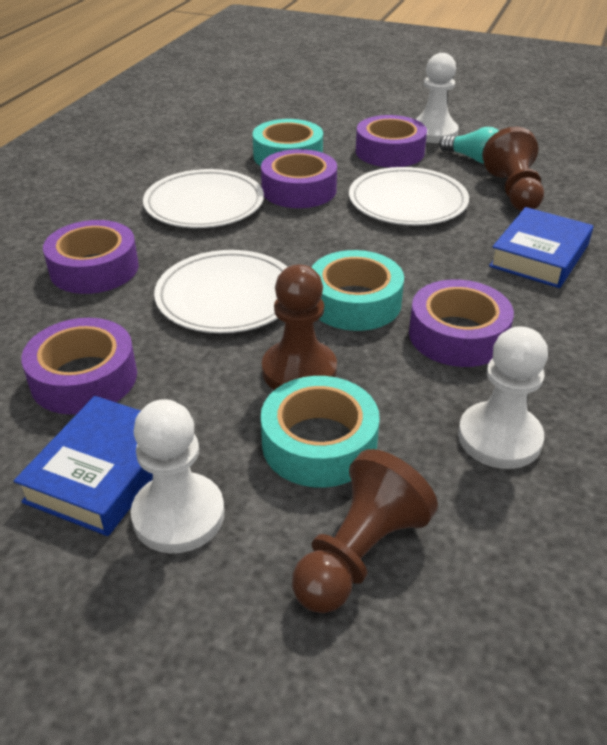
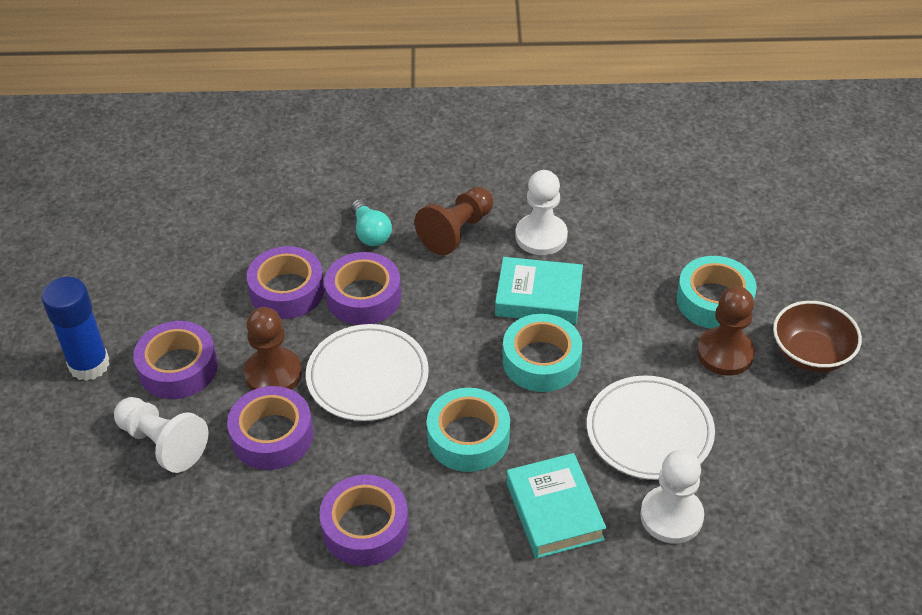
blue book: [14,396,153,536] [489,207,593,288] = 2 -> none = 0
blue glue stick: none = 0 -> [42,277,110,381] = 1
brown bowl: none = 0 -> [773,301,862,372] = 1
turquoise book: none = 0 -> [495,257,583,324] [506,453,606,559] = 2
white plate: [143,169,264,228] [154,250,287,333] [349,167,469,225] = 3 -> [306,324,429,421] [587,376,715,480] = 2

